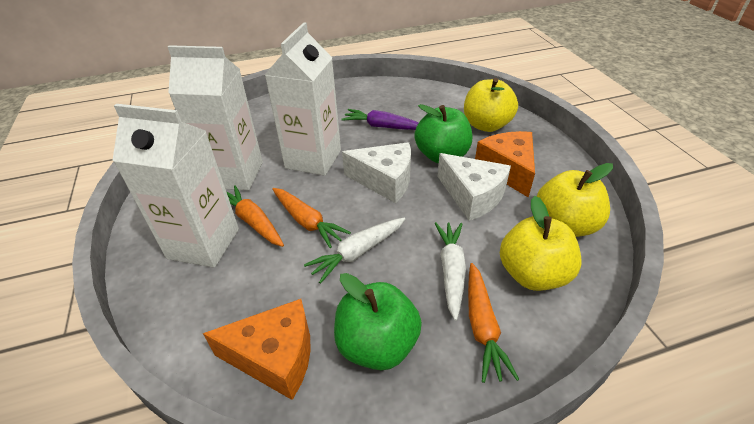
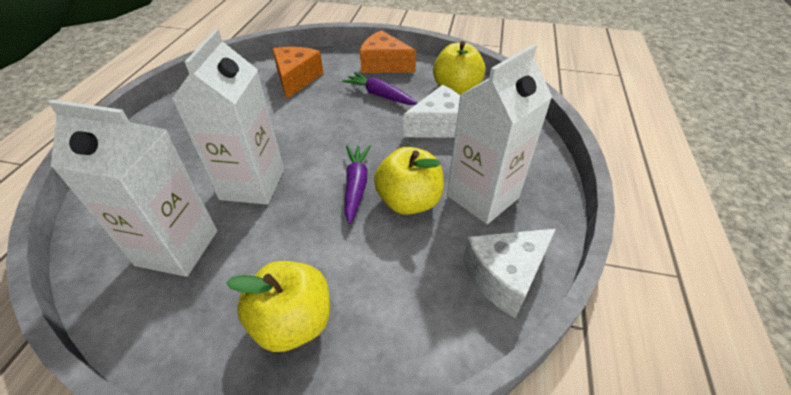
green apple: [334,273,422,370] [414,104,472,163] = 2 -> none = 0
orange carrot: [226,185,284,247] [272,188,351,248] [468,263,519,383] = 3 -> none = 0
purple carrot: [342,109,419,130] = 1 -> [342,72,417,105] [345,145,371,224] = 2
white carrot: [304,217,405,284] [434,222,466,321] = 2 -> none = 0

